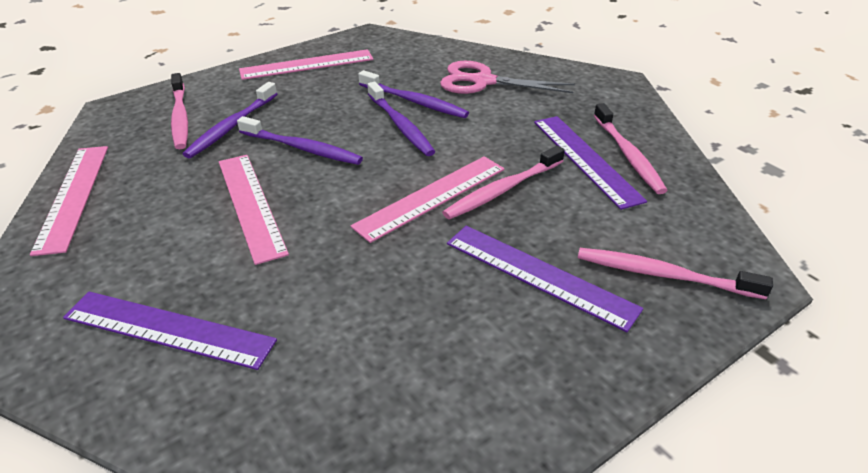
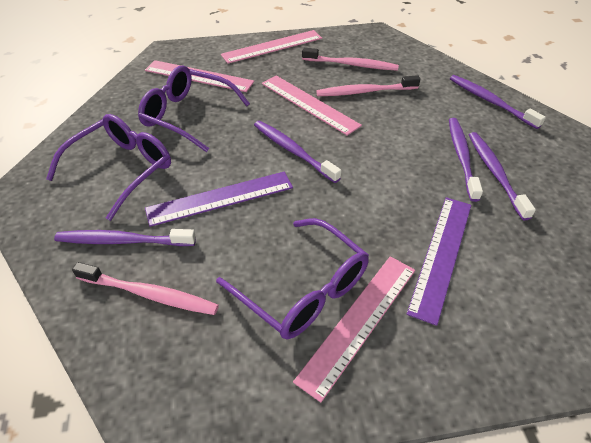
pink scissors: [440,61,575,94] = 1 -> none = 0
pink toothbrush: [171,73,188,149] [442,145,565,219] [578,248,773,299] [594,103,668,194] = 4 -> [72,262,219,315] [302,47,399,71] [316,75,420,96] = 3
purple glasses: none = 0 -> [46,114,171,221] [138,65,250,152] [216,218,369,339] = 3
purple ruler: [63,292,277,370] [447,226,643,332] [534,116,647,210] = 3 -> [145,172,293,227] [407,197,472,326] = 2
purple toothbrush: [183,82,277,158] [237,116,363,165] [358,70,469,118] [367,82,435,156] = 4 -> [54,229,196,246] [254,121,341,183] [449,118,483,202] [450,75,546,129] [469,132,536,221] = 5

